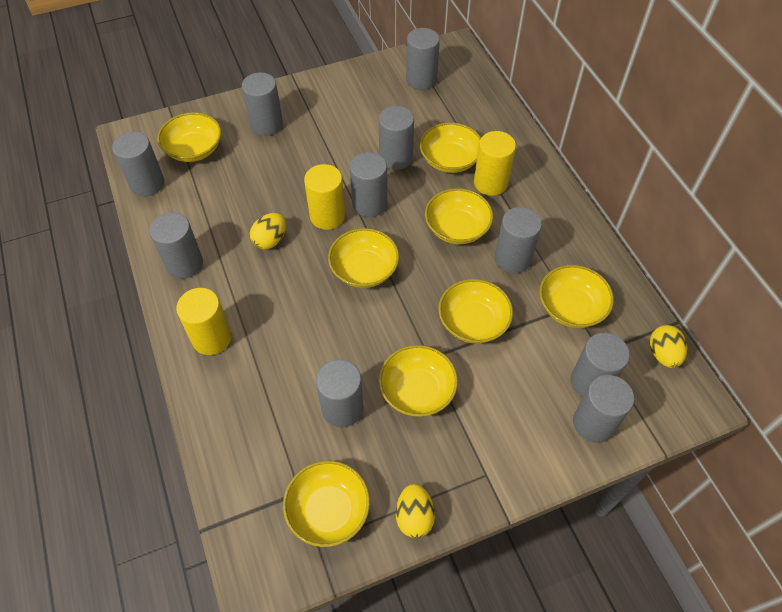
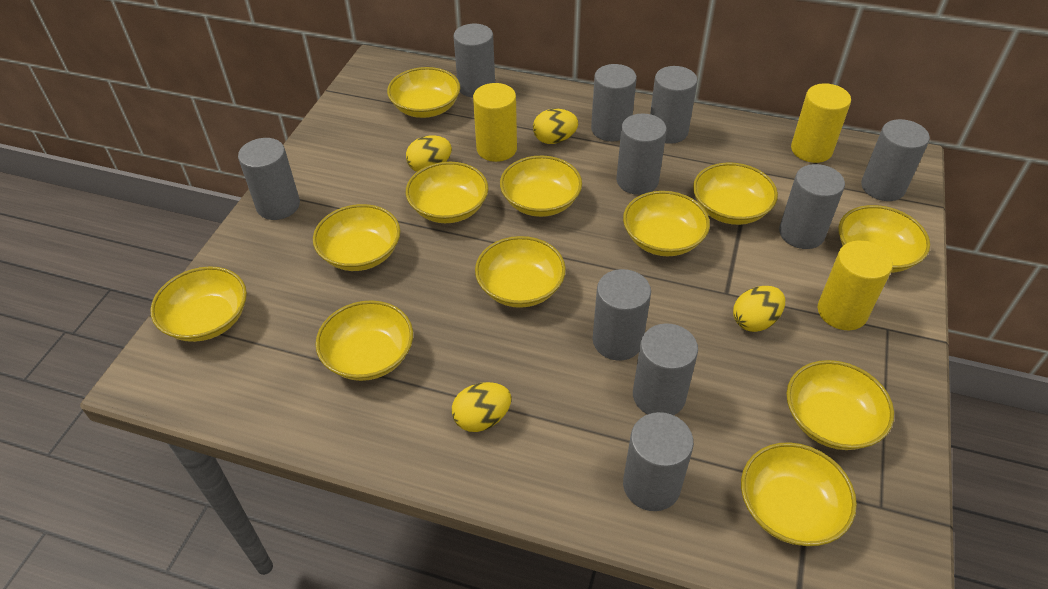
yellow bowl: [157,112,221,162] [283,461,370,547] [328,228,399,288] [379,345,458,417] [420,122,481,173] [425,188,493,244] [438,279,513,344] [539,265,614,328] = 8 -> [150,267,247,342] [313,204,400,271] [316,300,413,381] [387,67,460,118] [406,162,488,223] [475,236,566,308] [500,156,582,217] [623,191,710,256] [693,162,778,225] [741,442,857,546] [786,360,894,450] [838,205,930,273] = 12
yellow egg: [250,213,286,249] [396,484,435,538] [650,325,687,368] = 3 -> [406,135,452,172] [452,382,511,432] [533,109,578,144] [733,286,785,332] = 4

